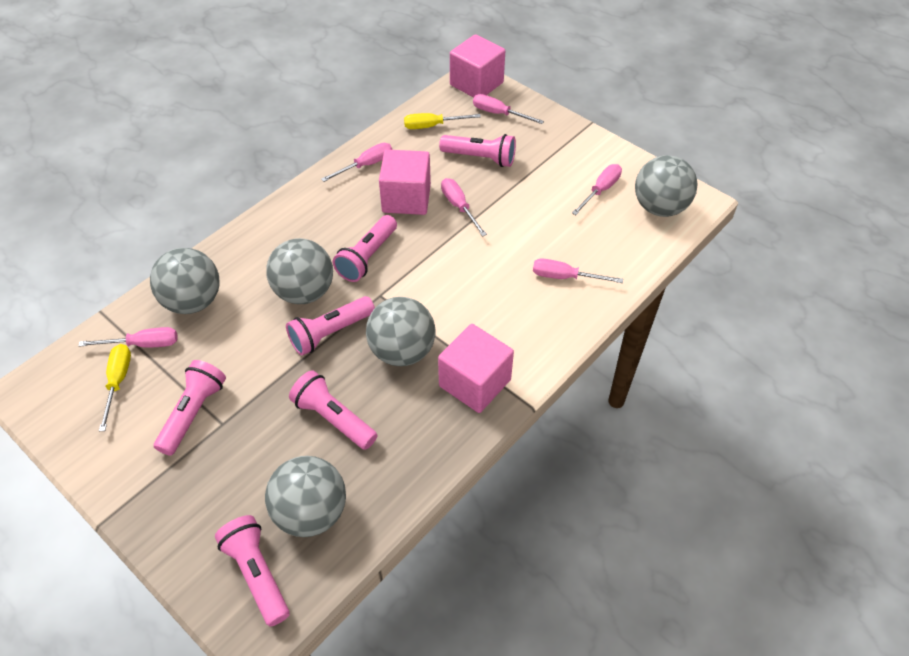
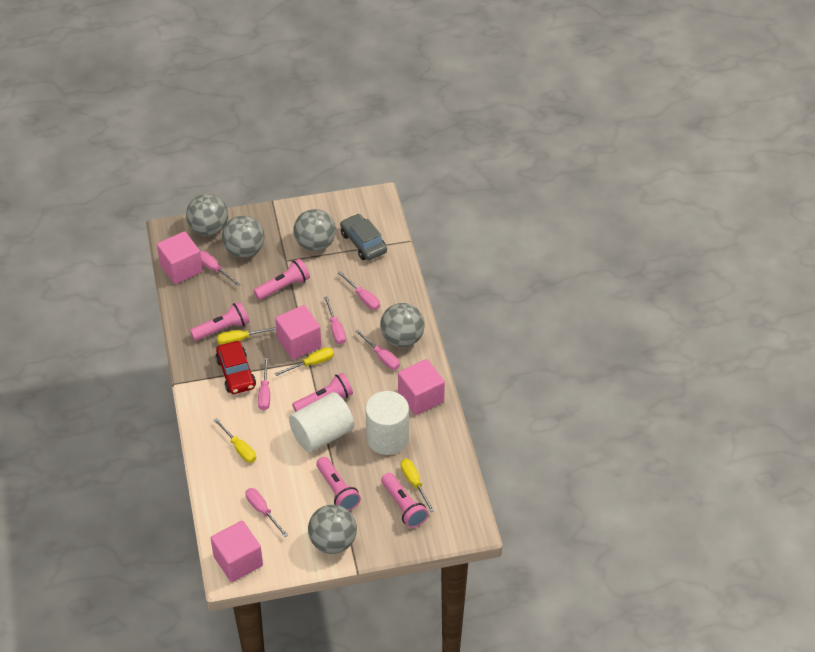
grey car: none = 0 -> [340,214,387,260] = 1
pink cube: [379,149,431,215] [438,324,514,413] [450,34,505,98] = 3 -> [157,231,203,284] [211,521,263,582] [275,305,321,360] [398,359,445,415] = 4
pink flashlight: [154,360,226,456] [215,515,289,627] [286,296,375,356] [289,370,377,450] [333,215,397,282] [439,134,516,167] = 6 -> [190,302,249,341] [253,259,310,300] [292,373,353,412] [316,457,361,511] [381,473,428,528] = 5
red car: none = 0 -> [216,341,256,394] = 1
white cylinder: none = 0 -> [289,392,354,453] [365,391,409,455] = 2
yellow screwdriver: [99,344,131,431] [404,113,481,129] = 2 -> [214,418,256,463] [217,327,276,345] [275,347,334,376] [401,459,434,512] = 4

